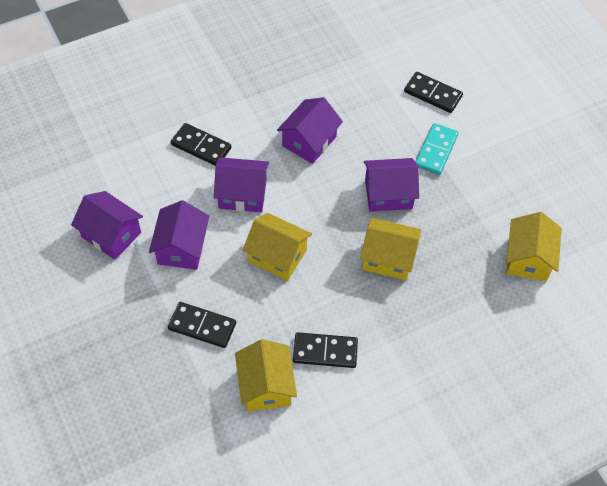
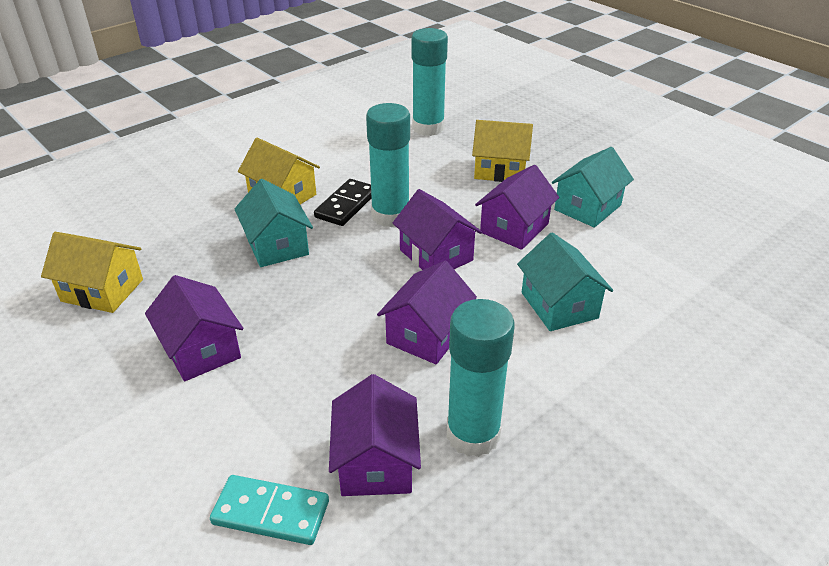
black domino: [168,302,236,348] [171,123,231,166] [293,332,358,368] [404,72,463,113] = 4 -> [314,179,372,226] = 1
turquoise glue stick: none = 0 -> [366,103,410,227] [412,28,448,136] [447,299,515,457] = 3
turquoise house: none = 0 -> [234,179,313,267] [517,233,613,331] [552,147,634,228] = 3
yellow house: [235,339,297,412] [242,213,312,281] [360,218,421,280] [506,212,562,281] = 4 -> [41,232,143,313] [238,138,320,204] [472,120,533,182] = 3

